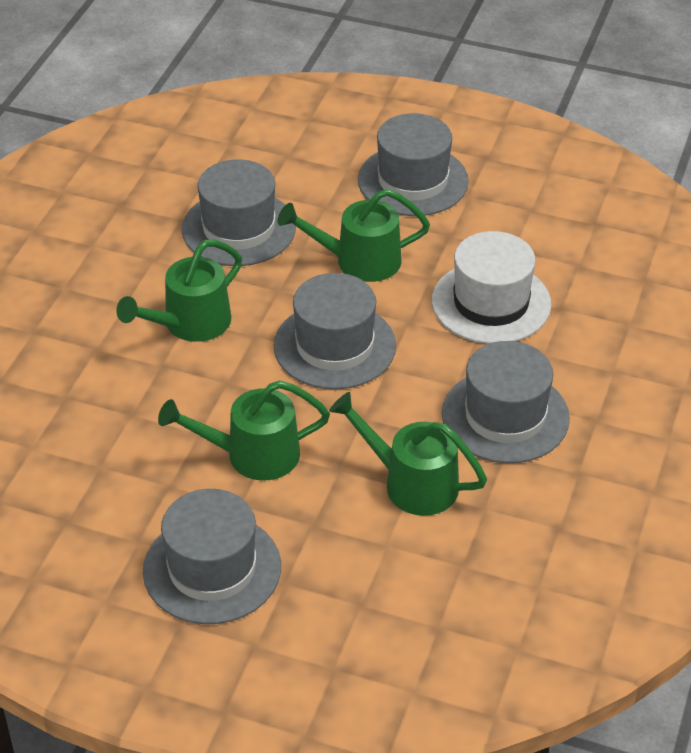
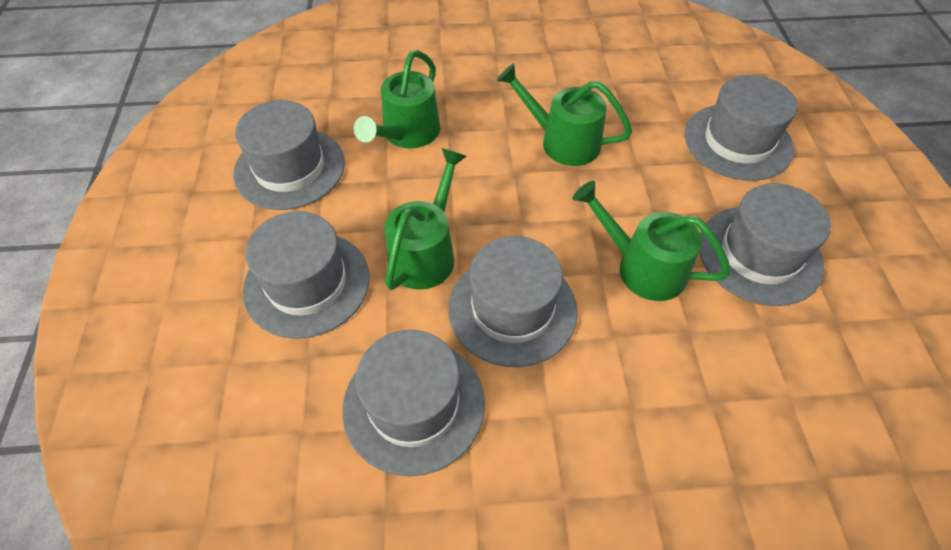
grey hat: [143,489,281,624] [182,159,296,266] [273,273,396,390] [358,113,469,216] [442,341,570,463] = 5 -> [233,100,345,210] [242,211,370,339] [342,330,485,476] [448,236,578,367] [685,75,798,181] [699,183,831,306] = 6
white hat: [432,231,551,344] = 1 -> none = 0

